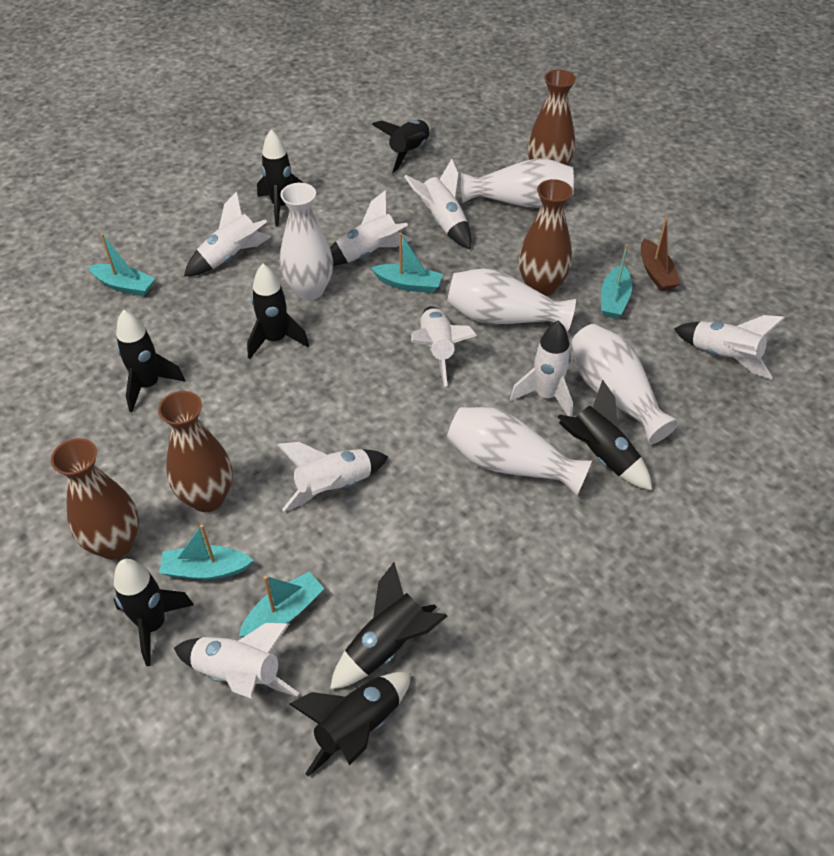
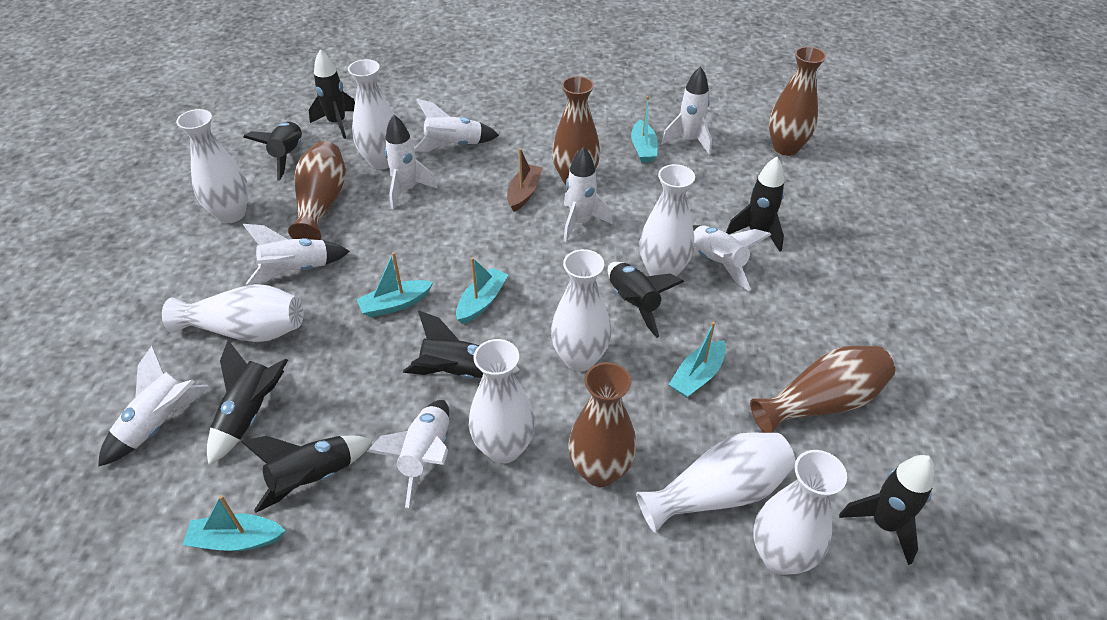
brown vase: [51,438,139,559] [158,391,233,512] [519,179,573,296] [528,70,576,165] = 4 -> [288,141,346,240] [552,76,600,185] [568,362,637,487] [750,346,895,433] [769,47,826,156] = 5
white vase: [280,183,333,300] [447,268,576,332] [447,407,592,496] [461,158,574,208] [571,324,679,444] = 5 -> [162,284,303,342] [176,109,249,223] [348,59,394,170] [469,339,535,464] [551,249,611,371] [636,432,796,533] [639,164,695,276] [753,450,847,575] = 8

